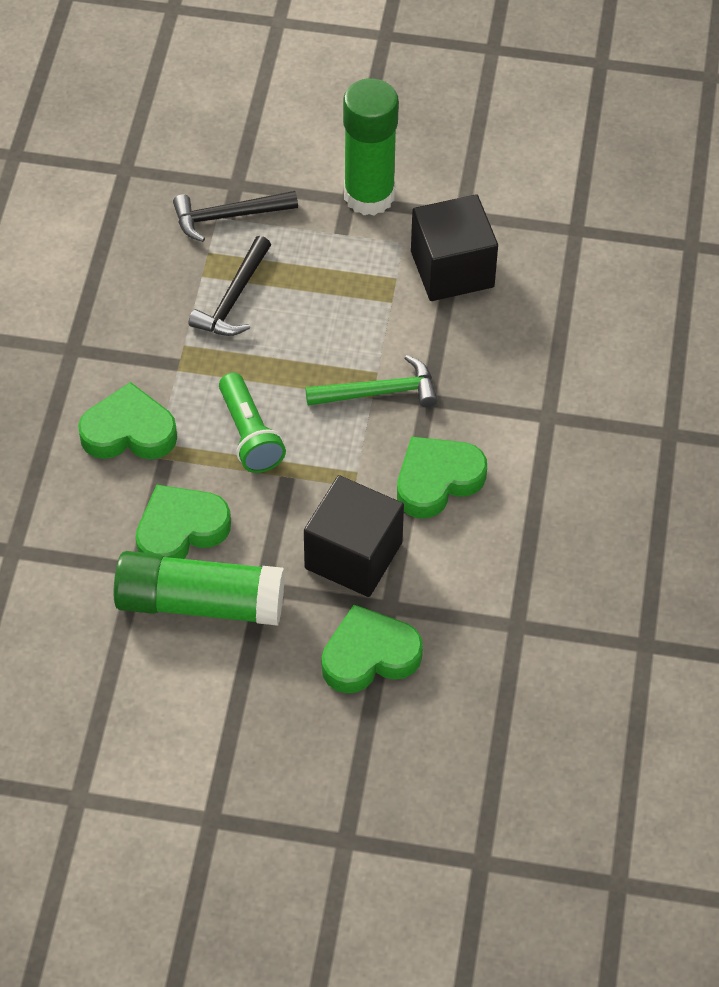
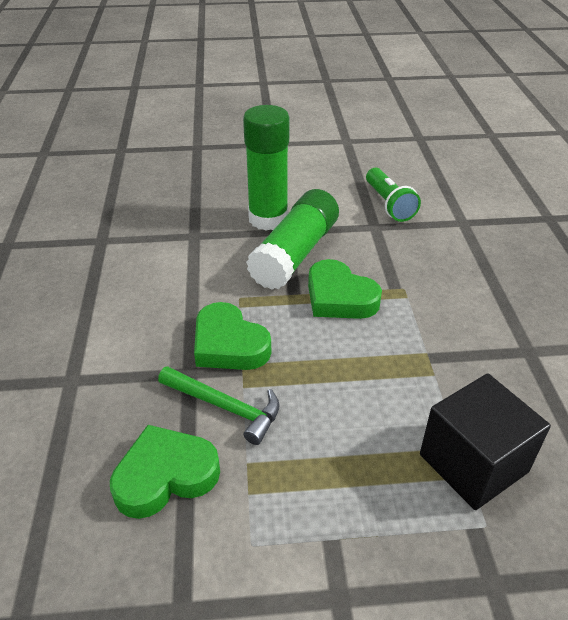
black cube: [304,475,404,597] [411,194,498,301] = 2 -> [420,373,551,510] = 1
black hammer: [173,191,298,242] [188,236,271,336] = 2 -> none = 0
green heart: [78,382,177,459] [136,485,231,559] [322,605,423,693] [397,437,487,518] = 4 -> [110,425,220,519] [194,302,271,370] [308,259,382,319] = 3

